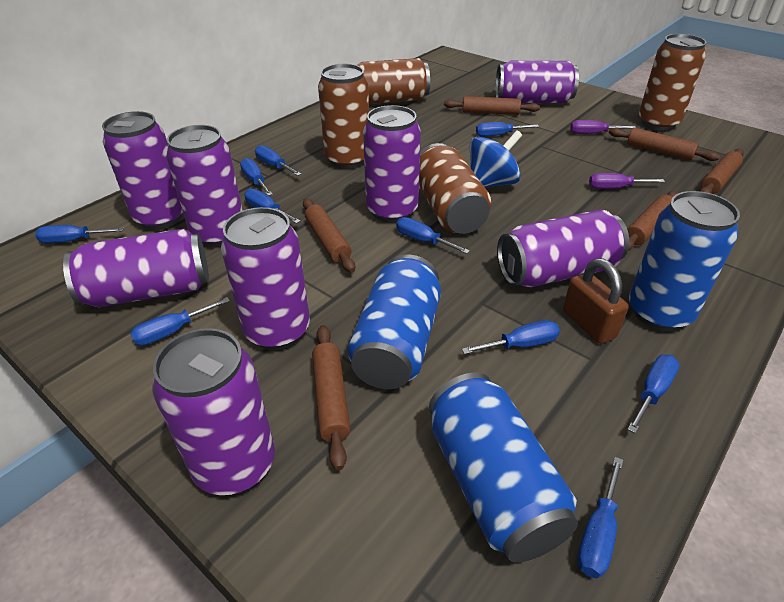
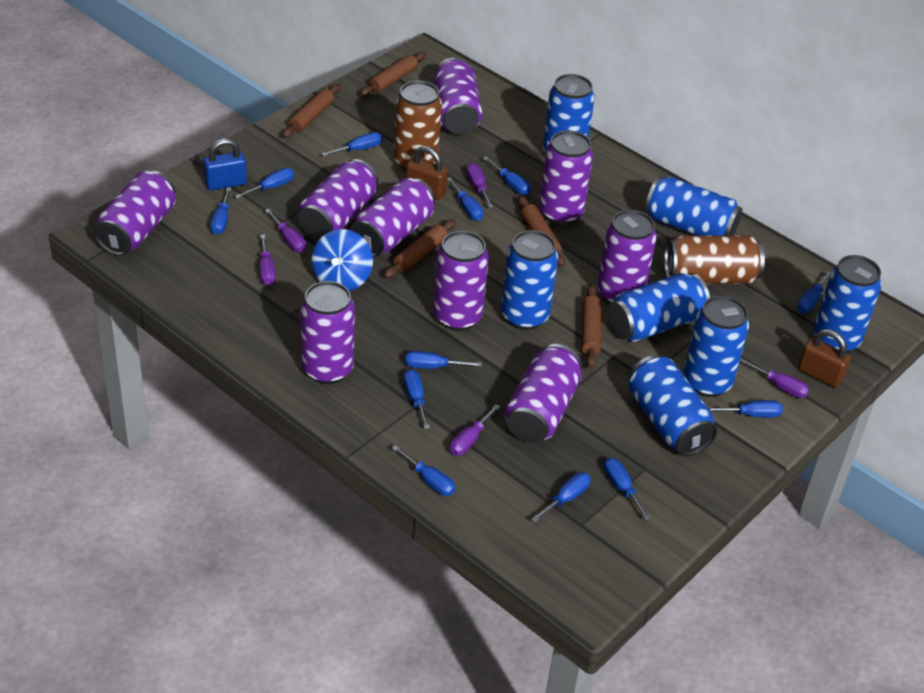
blue can: [347,254,441,389] [429,372,578,562] [629,191,740,331] = 3 -> [501,230,558,330] [543,74,595,152] [608,273,710,342] [629,355,717,456] [645,177,742,235] [683,296,749,397] [814,255,882,353] = 7
blue padlock: none = 0 -> [203,139,247,190] = 1
blue screwdriver: [35,225,124,243] [130,297,230,346] [240,158,273,196] [244,189,300,224] [255,145,301,176] [396,217,470,254] [462,320,560,354] [476,122,539,137] [577,457,624,579] [627,355,680,433] = 10 -> [210,187,232,235] [235,168,294,199] [322,132,382,156] [392,445,455,496] [403,369,430,429] [405,351,482,369] [447,177,484,221] [483,157,531,195] [531,472,591,523] [604,458,651,521] [708,400,783,418] [797,270,831,313] = 12
brown can: [318,64,369,169] [357,58,430,104] [419,143,491,234] [639,34,706,131] = 4 -> [394,81,442,171] [664,235,765,284] = 2
brown padlock: [563,258,629,344] = 1 -> [406,146,448,200] [798,329,851,388] = 2
brown rolling pin: [303,198,355,273] [312,325,350,470] [444,96,540,115] [609,127,720,161] [627,191,678,251] [700,148,744,194] = 6 -> [282,84,340,138] [360,52,426,96] [384,219,456,278] [518,196,565,267] [582,285,601,368] = 5
purple can: [63,229,209,307] [102,111,183,230] [152,328,275,495] [166,125,243,247] [221,207,310,350] [363,105,421,223] [495,61,579,103] [497,209,629,287] = 8 -> [93,171,176,256] [298,159,379,239] [301,281,355,384] [350,178,435,257] [433,57,482,134] [433,231,489,331] [505,344,582,443] [539,130,593,225] [597,210,657,304] = 9
purple screwdriver: [570,120,636,134] [589,173,665,189] = 2 -> [259,235,276,285] [265,209,306,252] [450,404,500,456] [466,163,493,208] [740,358,810,398] = 5

